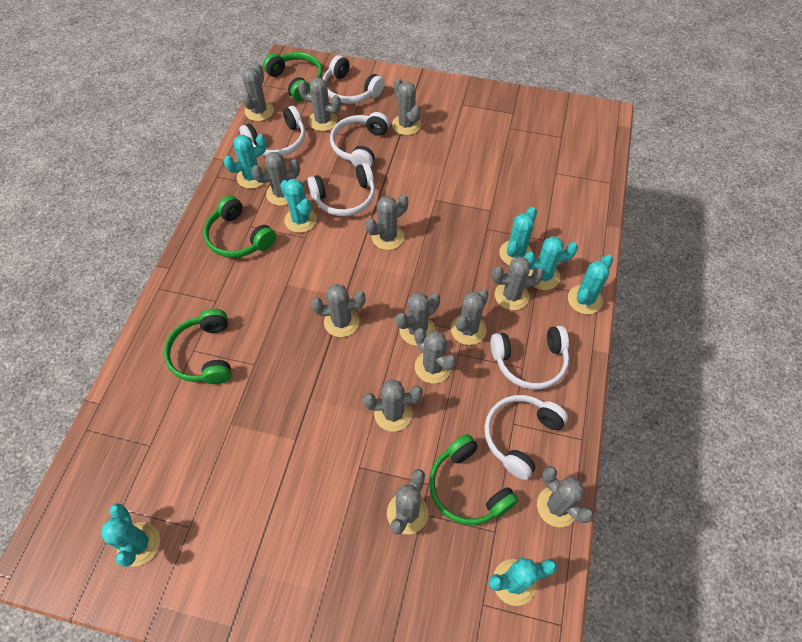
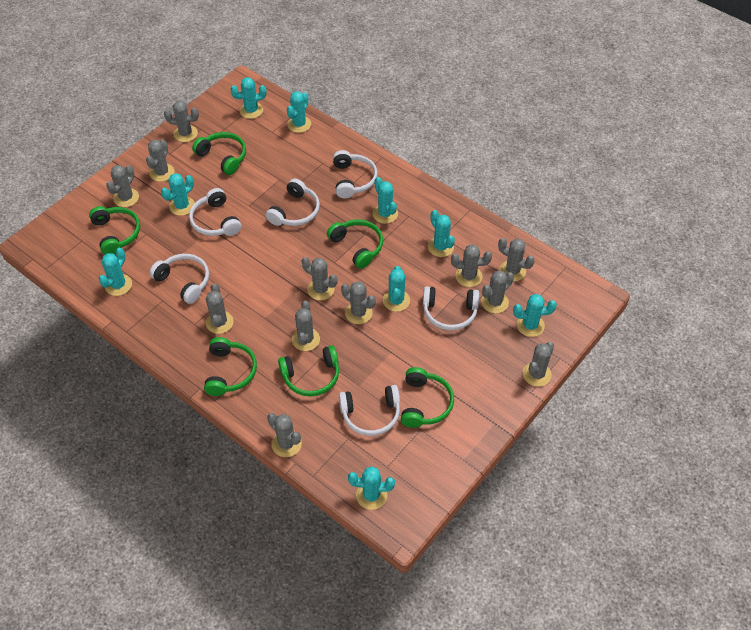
green headphones: [164,309,231,384] [204,196,276,258] [263,52,323,101] [429,434,518,525] = 4 -> [89,206,140,255] [192,132,246,175] [204,337,257,396] [278,345,339,396] [327,219,383,269] [401,367,454,428] = 6
grey cactus: [242,63,274,121] [251,152,300,206] [298,78,341,131] [311,284,366,337] [363,379,423,432] [366,194,408,250] [387,469,428,535] [392,78,421,135] [396,292,440,346] [414,328,457,383] [451,289,488,345] [492,256,544,310] [537,466,594,527] = 13 -> [106,165,139,207] [146,140,174,182] [164,100,199,142] [206,284,234,334] [267,413,302,457] [292,301,320,351] [302,257,337,300] [341,281,376,324] [451,244,492,287] [481,270,514,313] [498,238,535,281] [523,342,554,387] = 12
turquoise cactus: [101,503,160,567] [223,134,267,189] [280,179,317,233] [488,558,557,606] [499,207,537,266] [524,236,578,290] [568,255,613,314] = 7 -> [99,248,132,296] [161,173,195,216] [231,77,267,119] [287,91,311,133] [348,466,395,510] [372,177,398,224] [383,266,410,312] [428,210,455,257] [513,294,557,337] = 9

